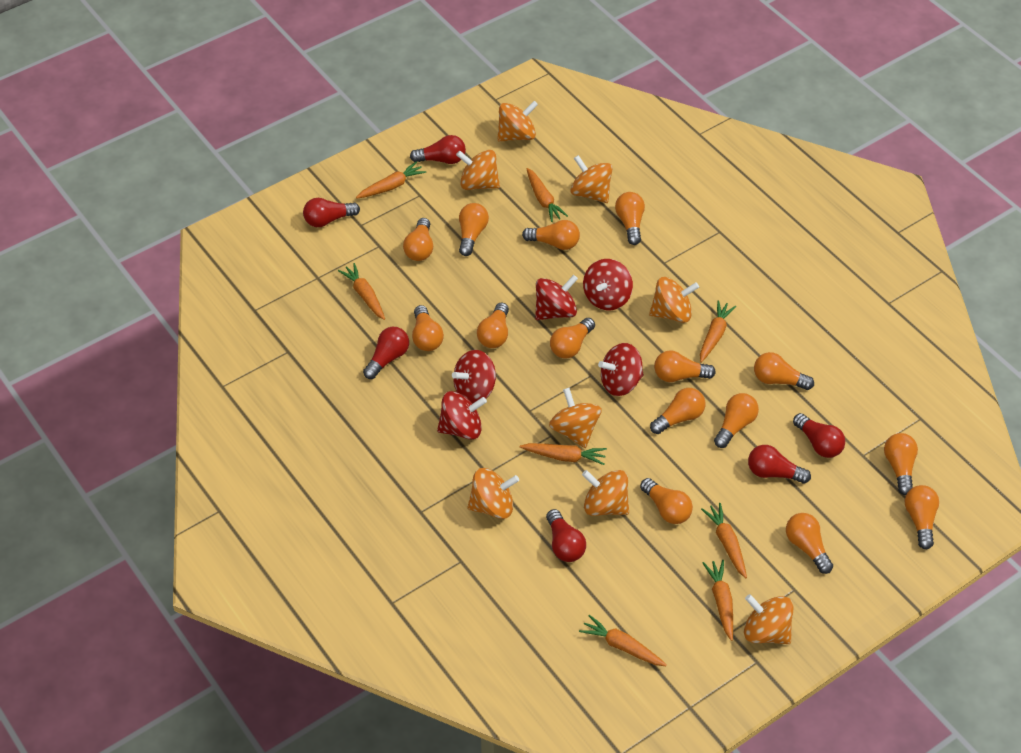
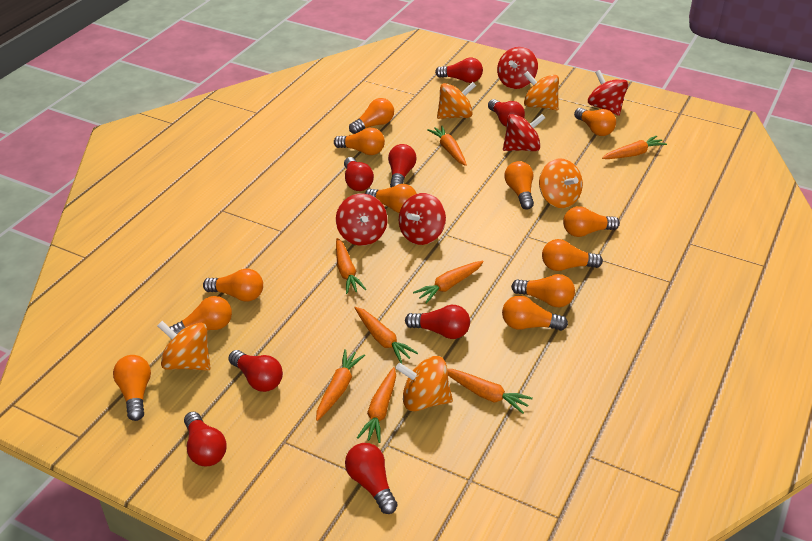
orange light bulb: [403,218,433,261] [412,305,444,351] [459,203,489,256] [477,303,509,348] [522,220,580,250] [550,318,595,359] [615,192,645,245] [640,478,693,524] [650,388,705,434] [654,350,716,382] [714,393,759,448] [754,352,814,390] [786,513,833,574] [884,433,918,495] [905,485,939,549] = 15 -> [113,355,151,421] [170,296,232,334] [203,268,263,302] [334,128,385,155] [349,98,394,134] [365,184,417,213] [502,296,568,331] [504,161,534,209] [511,274,575,307] [542,239,603,271] [563,206,620,237] [574,108,616,136] = 12
orange spinning top: [456,150,500,190] [467,468,519,519] [497,101,538,142] [549,388,602,448] [570,155,613,203] [582,470,629,516] [649,277,699,323] [744,594,794,644] = 8 -> [157,321,211,371] [396,356,453,411] [437,82,476,119] [524,71,559,111] [539,158,583,208] = 5
red light bulb: [303,198,360,227] [363,327,409,379] [410,135,466,164] [546,509,586,562] [748,445,811,483] [793,413,845,458] = 6 -> [184,412,227,466] [228,350,283,392] [344,157,374,191] [345,443,398,514] [388,144,417,187] [405,305,470,339] [435,58,483,83] [488,99,525,127] = 8

